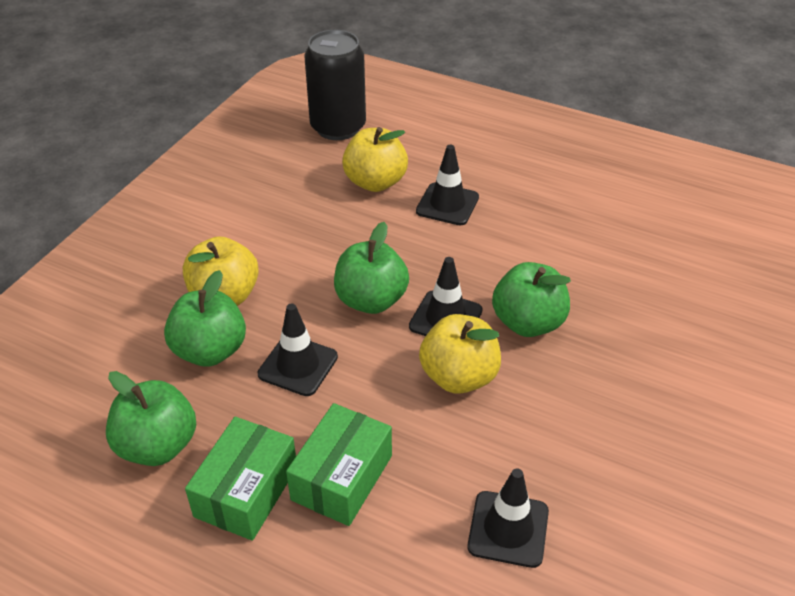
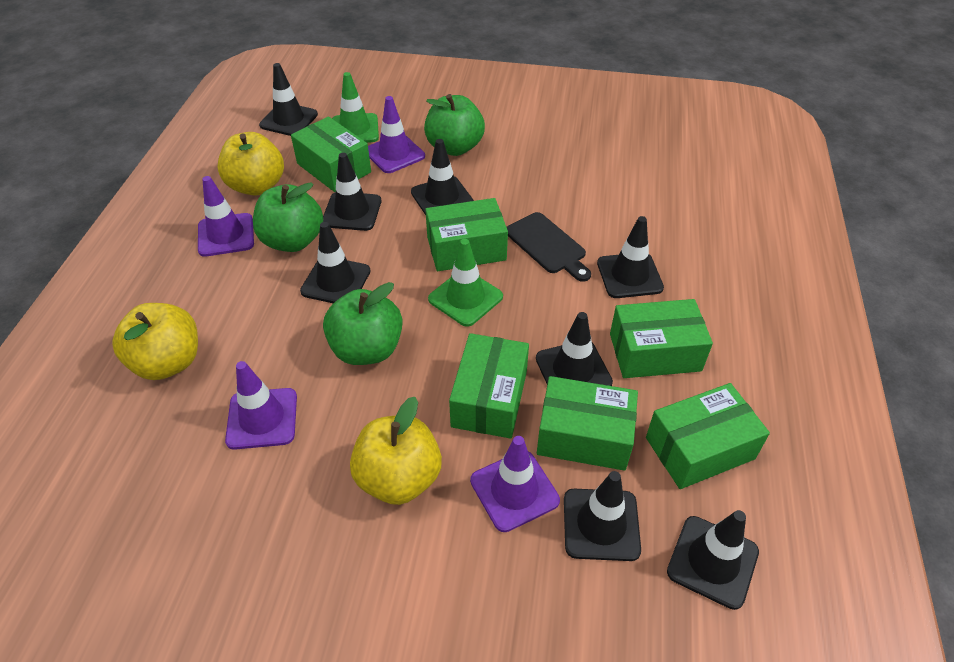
black can: [304,30,366,140] = 1 -> none = 0
black cutting board: none = 0 -> [507,212,591,282] = 1
black traffic cone: [258,303,338,396] [409,257,483,336] [416,145,479,226] [467,468,549,568] = 4 -> [259,63,318,136] [300,222,370,303] [323,153,381,231] [411,139,474,215] [536,312,613,386] [564,471,641,561] [597,216,664,298] [667,510,759,610] = 8
green apple: [106,371,196,466] [164,270,246,367] [334,222,409,314] [492,262,571,337] = 4 -> [253,182,323,252] [323,282,403,365] [424,94,485,156] = 3
green box: [185,417,296,541] [286,403,392,526] = 2 -> [291,116,371,192] [425,198,508,271] [449,333,529,439] [537,376,638,471] [610,299,713,378] [646,383,770,489] = 6
green traffic cone: none = 0 -> [332,72,379,143] [428,239,503,327] = 2
purple traffic cone: none = 0 -> [198,176,254,257] [225,361,297,450] [368,96,425,173] [470,436,560,532] = 4

